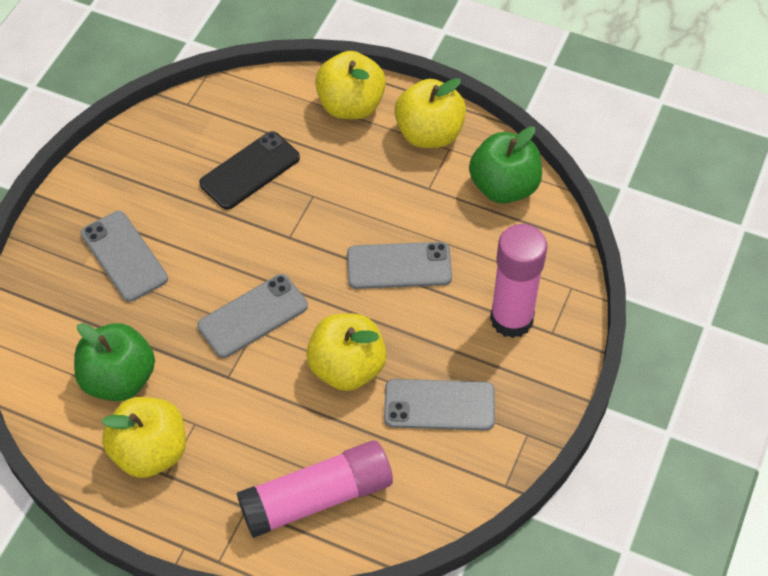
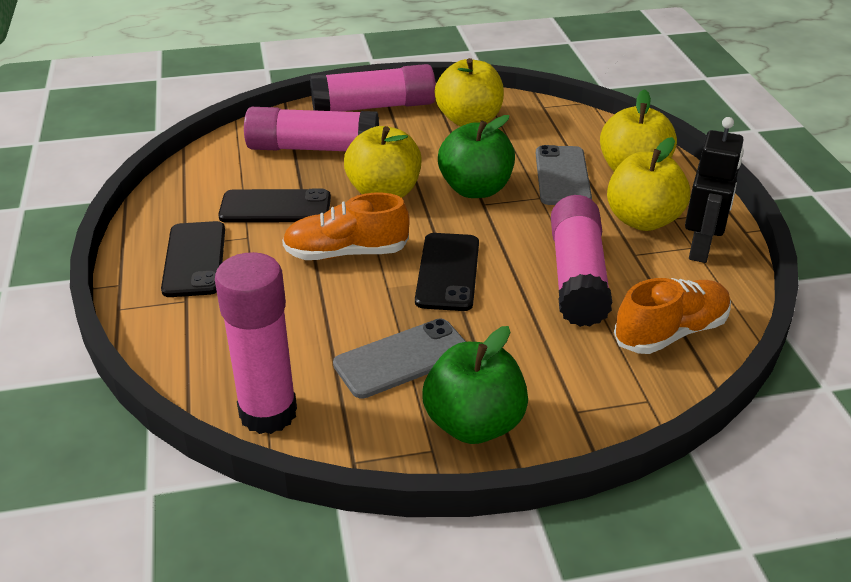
black phone: [199,131,300,210] = 1 -> [161,221,225,297] [218,189,331,223] [415,233,479,311] = 3
black robot: none = 0 -> [685,117,744,263] = 1
grey phone: [81,211,168,302] [197,274,308,358] [347,242,452,289] [384,379,495,431] = 4 -> [333,319,466,399] [536,145,592,205] = 2
orange shoe: none = 0 -> [282,193,410,260] [614,278,731,354] = 2
pink glue stick: [237,441,393,538] [490,224,547,338] = 2 -> [215,252,297,434] [244,107,379,151] [310,64,436,111] [551,195,612,327] = 4

